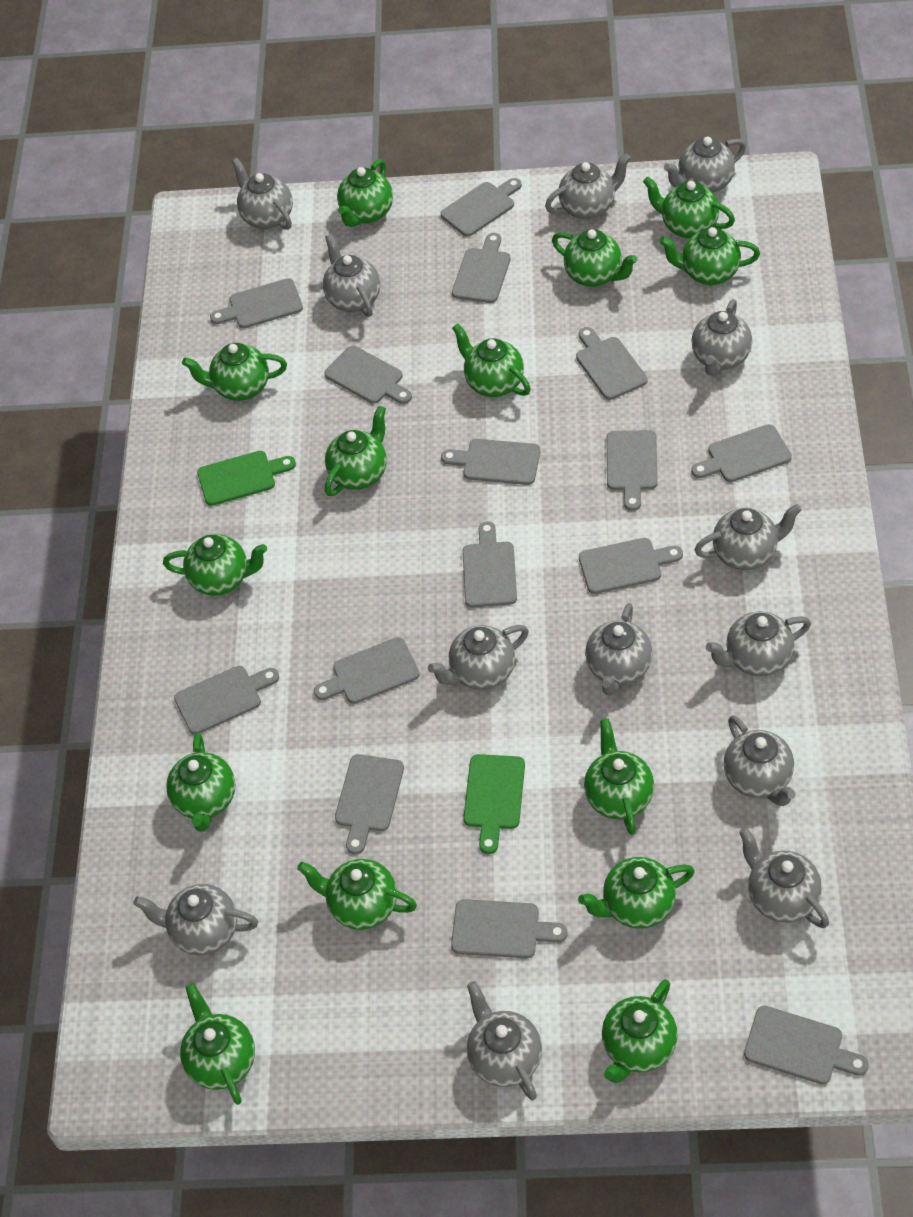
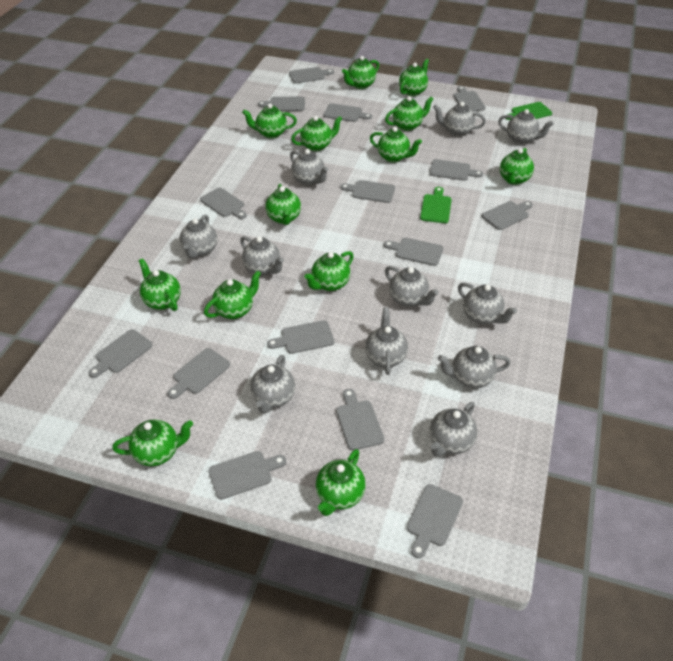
green teapot: [163,534,267,596] [166,733,235,832] [180,983,255,1105] [182,343,287,401] [297,859,417,930] [325,406,387,496] [337,159,393,227] [452,324,531,397] [552,229,638,287] [578,857,695,929] [584,718,654,835] [602,979,678,1083] [643,177,735,239] [659,227,760,285] = 14 -> [112,420,193,466] [139,259,181,311] [204,270,261,319] [242,104,297,139] [266,184,301,225] [291,116,342,151] [304,251,354,291] [316,449,366,516] [342,56,379,89] [370,127,422,163] [385,96,433,131] [399,58,429,96] [500,148,534,185] = 13
grey teapot: [133,884,258,955] [232,158,293,230] [323,234,381,317] [428,625,529,690] [467,981,542,1100] [545,153,631,220] [585,603,653,696] [664,136,746,193] [691,299,752,376] [695,504,802,570] [706,611,811,676] [724,715,796,806] [739,827,829,928] = 13 -> [180,215,217,259] [240,236,284,275] [250,355,295,414] [290,149,329,186] [365,308,408,375] [385,266,439,307] [430,402,477,457] [433,102,486,137] [438,346,510,388] [458,282,517,324] [498,109,554,144] = 11

